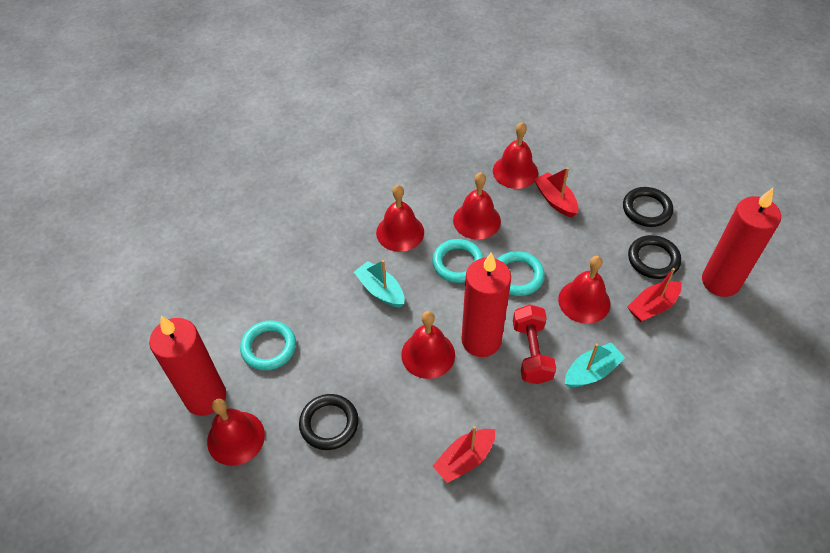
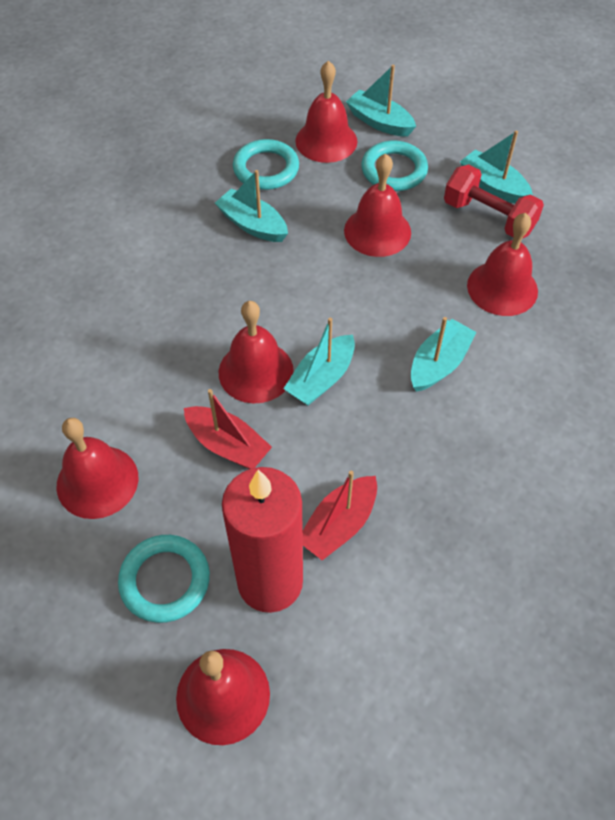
black ring: [299,394,359,450] [623,187,673,227] [628,235,681,279] = 3 -> none = 0
red boat: [433,426,495,483] [534,167,578,218] [628,268,682,322] = 3 -> [184,389,272,469] [303,470,377,561] = 2
red candle: [149,316,226,416] [462,252,511,357] [702,188,781,297] = 3 -> [222,467,303,613] = 1
turquoise boat: [354,260,405,307] [565,343,625,387] = 2 -> [215,170,288,242] [284,318,355,405] [346,64,416,136] [411,317,477,392] [460,130,533,204] = 5

